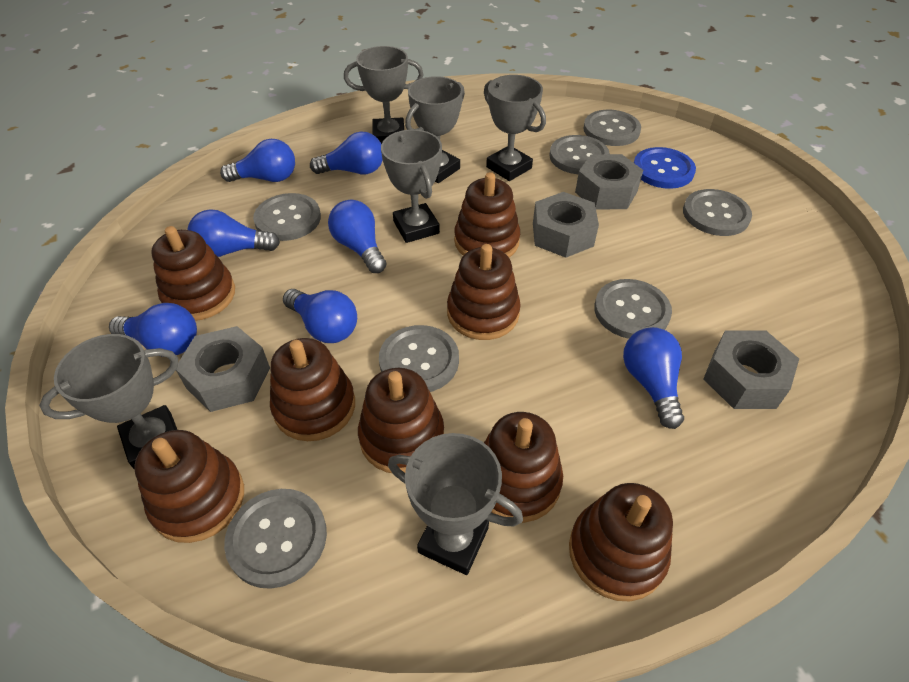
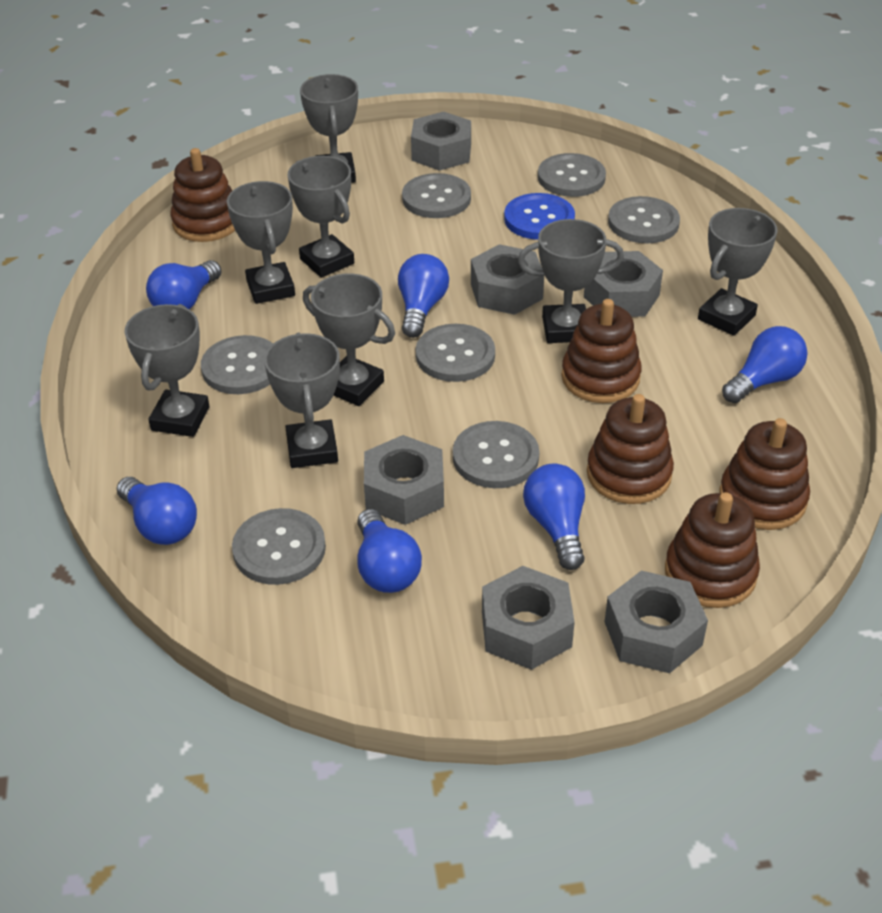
blue light bulb: [109,303,197,357] [188,209,280,257] [220,139,295,182] [283,289,357,343] [310,132,383,174] [328,200,387,273] [623,327,684,429] = 7 -> [117,477,197,545] [146,260,221,310] [357,509,422,593] [398,254,449,338] [523,463,585,570] [722,326,808,403] = 6
brown stacking toy: [134,430,244,543] [151,226,235,321] [270,338,355,441] [358,368,444,473] [447,244,521,340] [454,172,520,257] [484,412,563,523] [569,483,673,601] = 8 -> [171,148,235,242] [561,299,642,403] [587,394,674,504] [665,492,760,608] [719,418,810,530] = 5
grey nut: [176,326,270,412] [533,192,599,258] [575,154,643,210] [703,331,799,409] = 4 -> [364,435,444,525] [411,112,471,171] [471,244,544,315] [482,566,575,670] [584,251,663,317] [605,571,708,673] = 6
grey trophy: [39,334,179,470] [344,46,424,144] [381,130,442,243] [388,433,523,575] [405,76,465,183] [484,75,546,181] = 6 -> [124,304,210,437] [227,181,295,304] [264,333,340,468] [288,156,354,278] [300,74,358,183] [303,273,395,406] [518,219,624,343] [698,208,778,336] = 8

